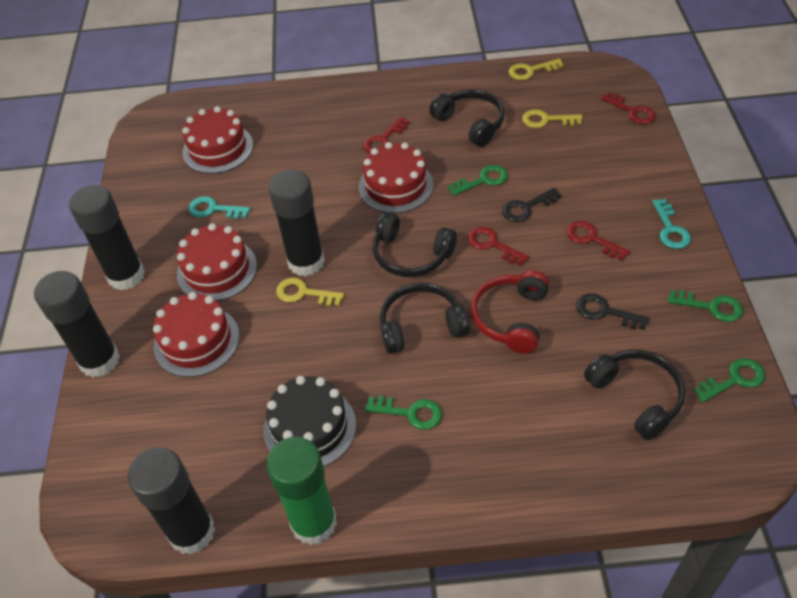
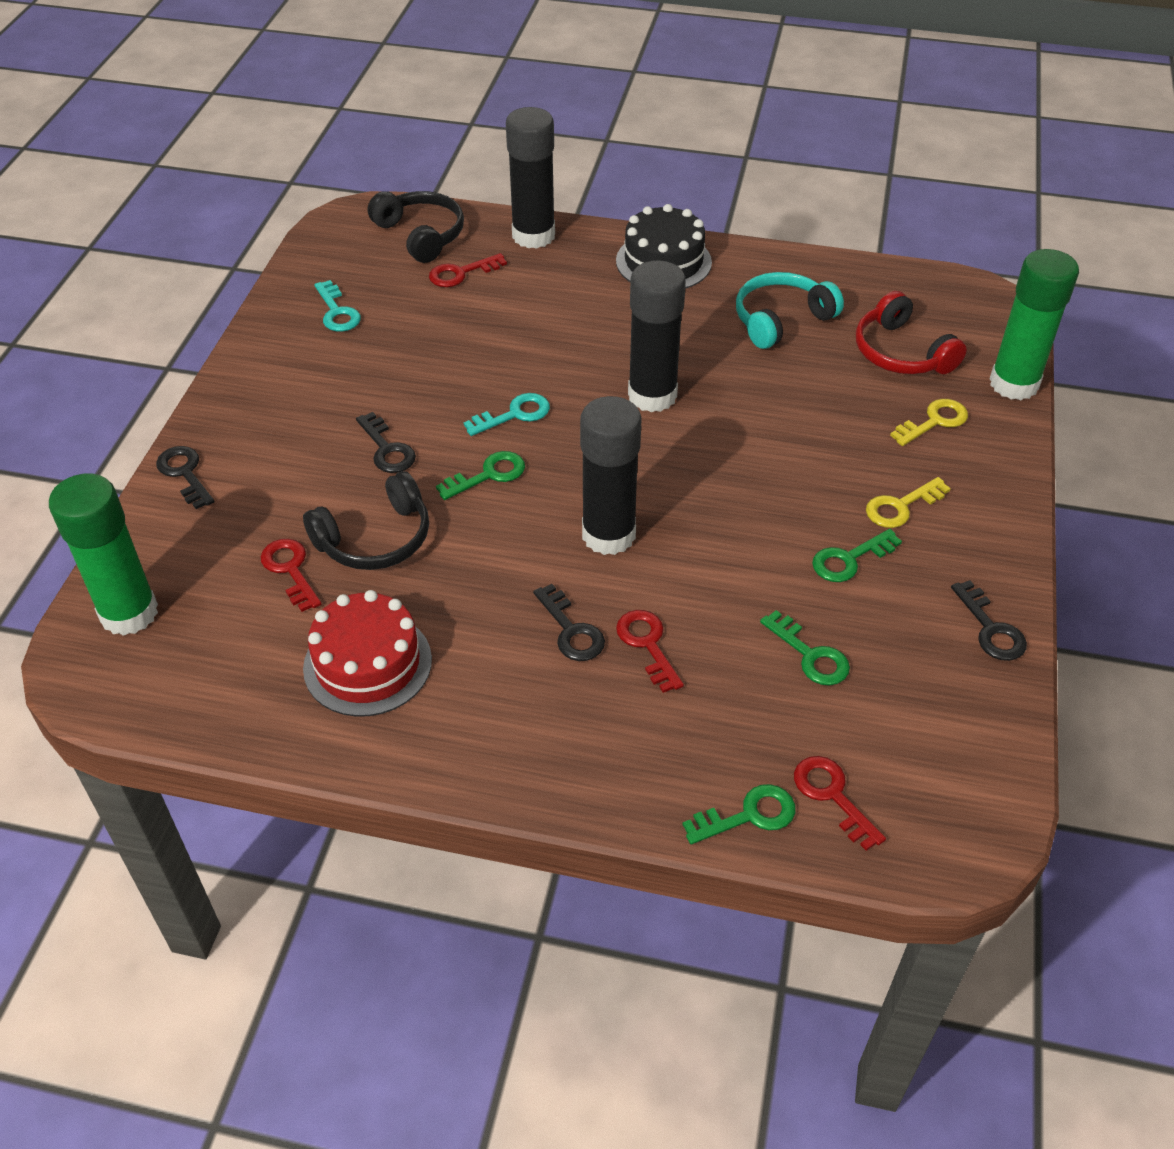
black glue stick: [34,271,120,378] [69,185,145,290] [127,447,215,555] [268,170,325,277] = 4 -> [506,107,555,249] [580,396,642,555] [628,260,686,412] = 3
black headphones: [373,212,457,277] [380,283,470,354] [429,89,505,147] [584,350,685,441] = 4 -> [303,471,429,570] [368,191,464,263] = 2
black key: [502,188,562,222] [576,293,649,330] = 2 -> [156,446,215,509] [356,412,416,473] [533,584,605,661] [951,580,1027,661] = 4
green glue stick: [267,437,337,545] = 1 -> [49,473,158,636] [990,249,1079,400] = 2
red cake: [153,292,239,377] [177,223,257,301] [182,106,253,174] [359,142,433,213] = 4 -> [303,590,432,717] = 1
turquoise headphones: none = 0 -> [736,272,844,349] = 1
yellow key: [276,278,344,306] [509,58,564,80] [522,109,583,128] = 3 -> [866,477,951,528] [890,399,968,446] = 2

